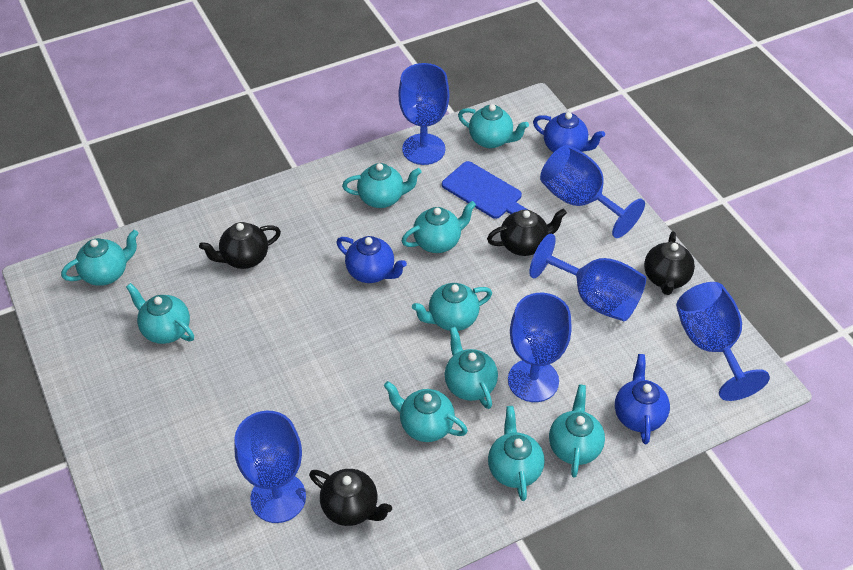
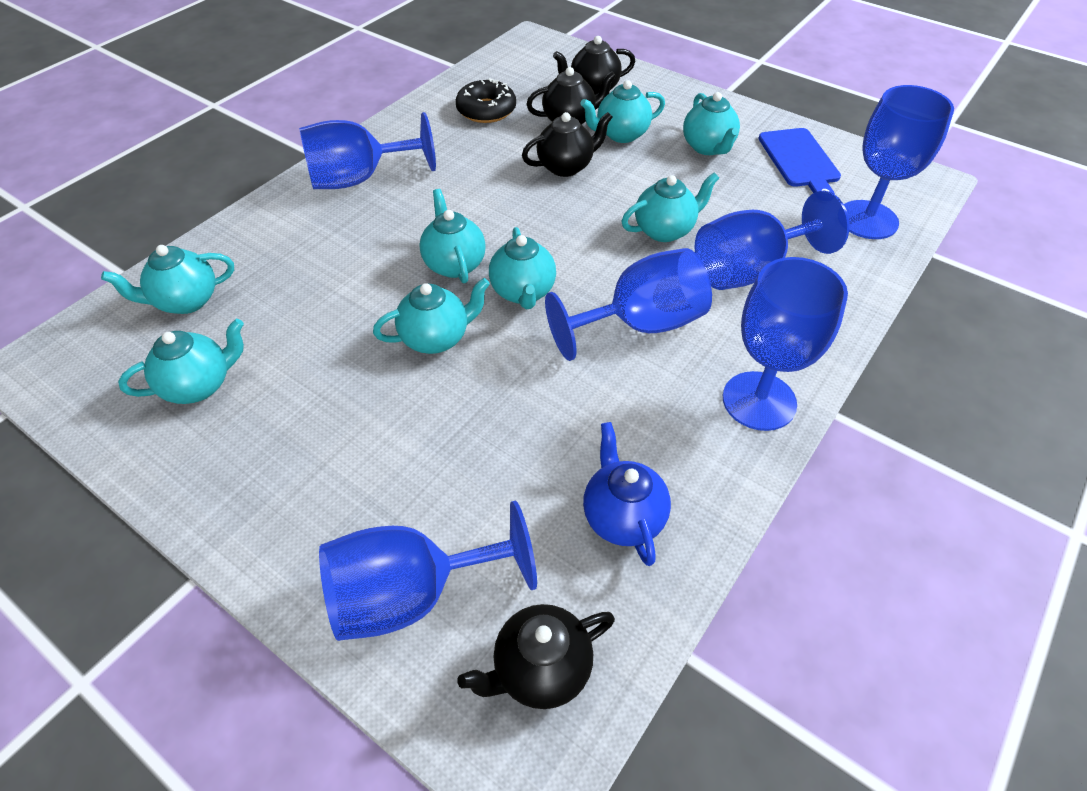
black donut: none = 0 -> [456,78,516,123] = 1
blue teapot: [336,236,407,283] [533,112,605,153] [615,354,670,444] = 3 -> [583,422,671,566] = 1
turquoise teapot: [61,230,138,286] [126,283,194,344] [342,163,422,208] [384,381,468,442] [402,201,476,253] [412,283,492,331] [444,327,498,409] [458,104,529,148] [488,406,545,501] [549,384,605,477] = 10 -> [101,245,234,314] [118,319,244,404] [373,278,490,354] [419,189,486,283] [489,227,556,309] [580,80,665,143] [621,173,719,242] [683,92,740,155] = 8

